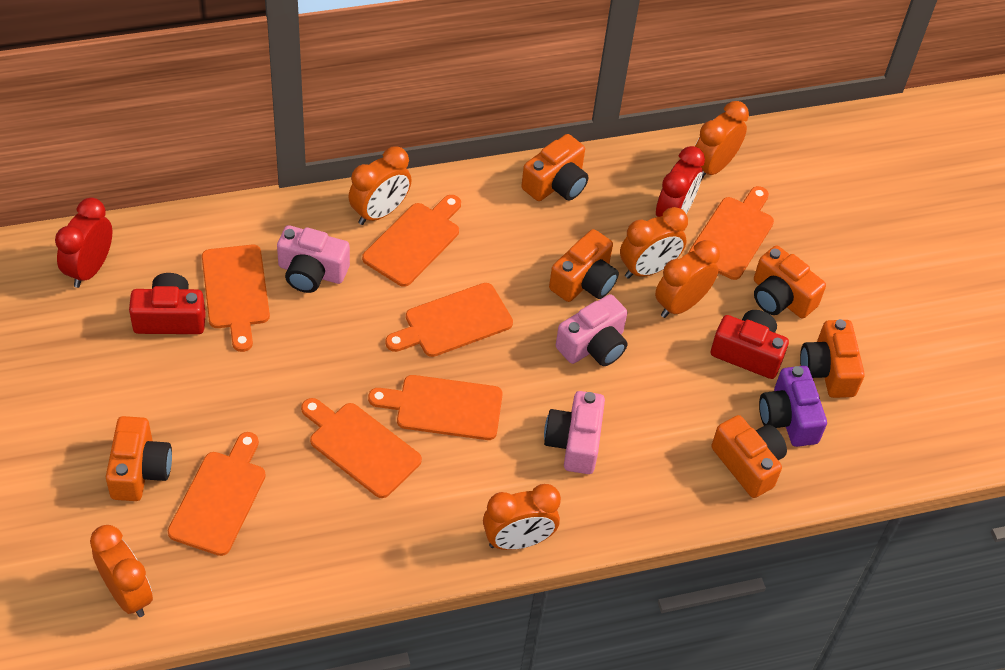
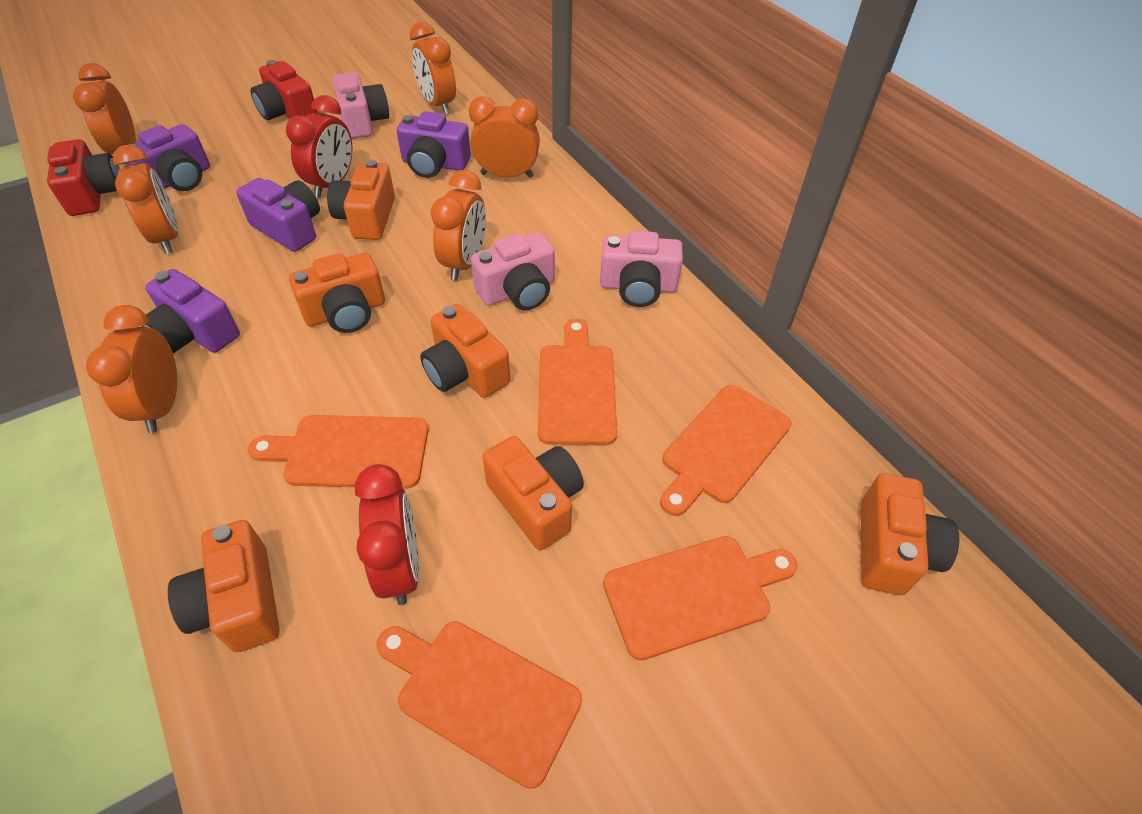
orange cutting board: [168,432,266,556] [202,245,270,352] [301,398,422,498] [362,195,461,287] [368,375,503,440] [385,283,513,357] [689,186,774,280] = 7 -> [248,415,428,489] [376,621,582,789] [538,318,617,445] [603,536,798,661] [660,385,791,516] = 5
purple camera: [759,366,827,447] = 1 -> [125,124,210,191] [142,269,240,353] [236,178,320,252] [397,111,471,178] = 4

